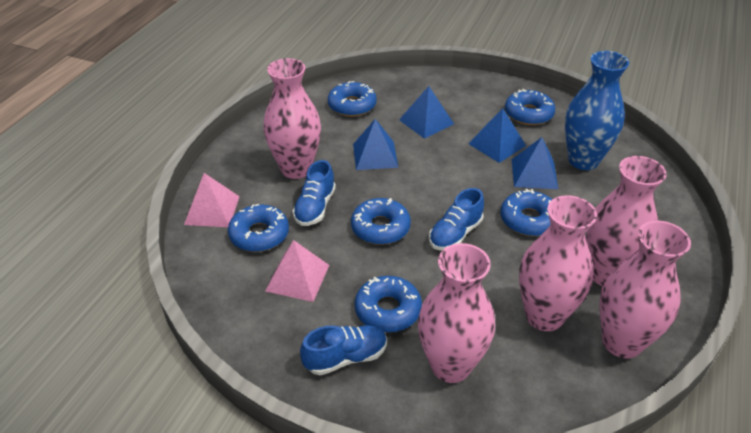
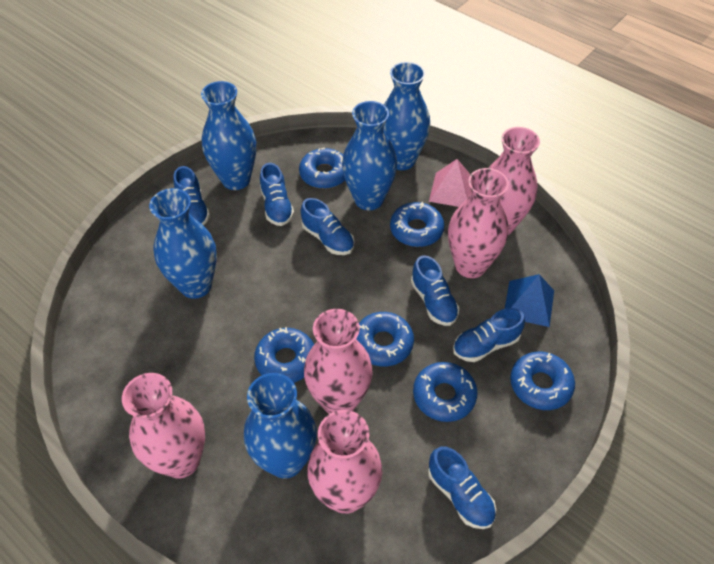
blue pyramid: [353,119,398,170] [399,86,454,139] [468,108,526,163] [512,137,558,189] = 4 -> [505,274,554,327] = 1
blue shoe: [292,160,336,226] [300,325,387,375] [429,188,484,251] = 3 -> [173,166,210,226] [260,163,294,226] [301,198,354,255] [411,255,460,326] [428,447,496,529] [453,308,525,362] = 6
blue vase: [565,51,629,170] = 1 -> [149,188,217,299] [201,81,256,190] [244,373,317,479] [342,101,397,210] [384,62,430,170] = 5
pink pyramid: [184,173,240,227] [265,240,329,302] = 2 -> [429,159,471,207] = 1

